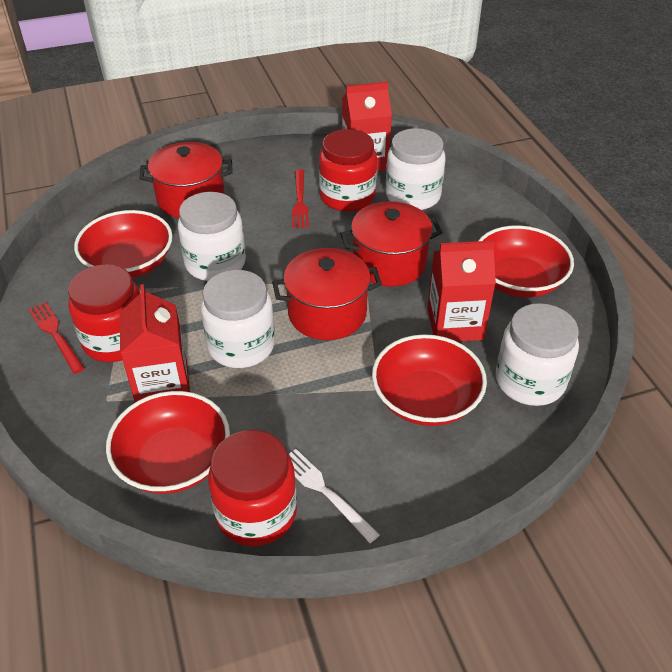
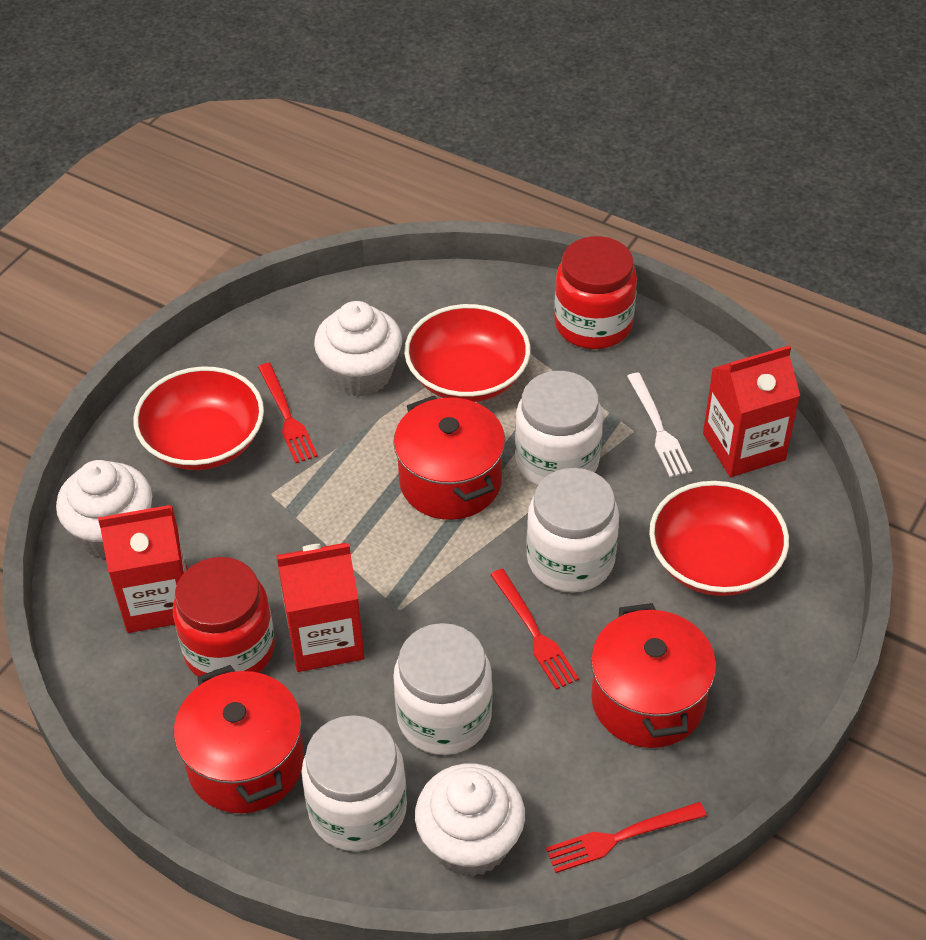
red bowl: [74,210,173,278] [106,391,230,494] [372,334,487,426] [478,225,574,297] = 4 -> [133,366,264,470] [404,304,530,402] [649,481,789,596] = 3
red fork: [28,302,85,374] [292,169,309,228] = 2 -> [258,363,318,463] [490,569,579,690] [546,802,707,873] = 3
red jar: [68,264,140,362] [208,430,297,546] [319,129,377,212] = 3 -> [173,557,275,677] [554,236,637,349] = 2
white cupcake: none = 0 -> [56,460,152,559] [314,301,402,396] [415,763,525,877] = 3

